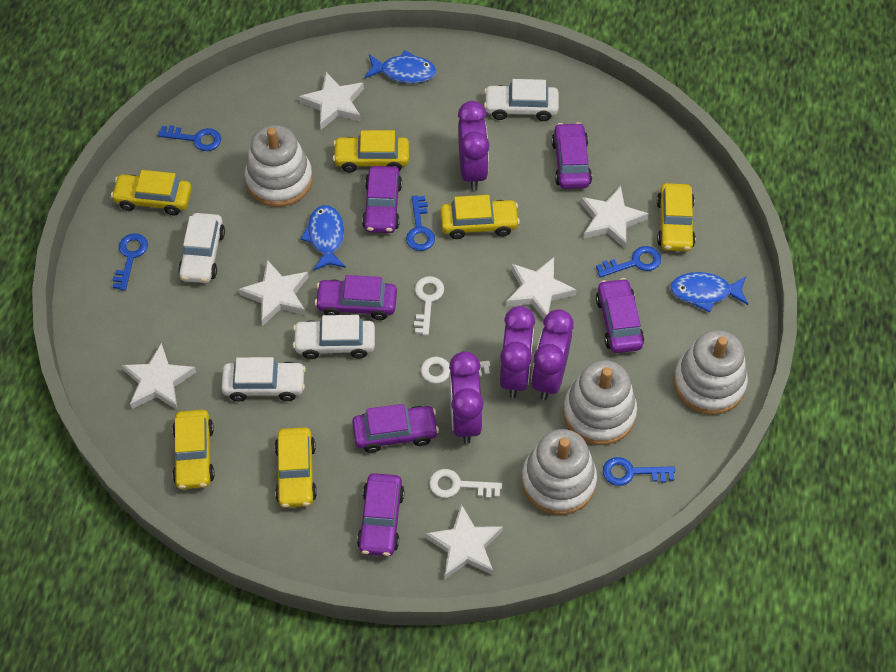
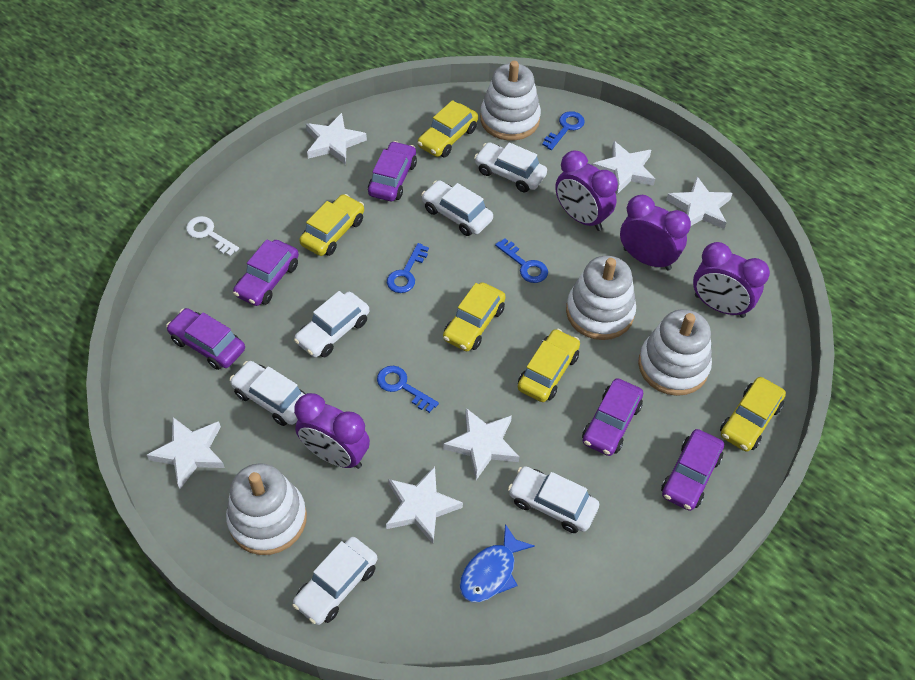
blue fish: [301,205,346,271] [364,50,437,83] [670,272,748,313] = 3 -> [460,524,535,602] = 1
blue key: [113,233,148,291] [158,125,221,151] [406,195,435,251] [596,246,661,277] [603,457,675,486] = 5 -> [377,366,439,413] [387,243,429,293] [495,238,548,283] [542,111,585,150] = 4
purple car: [315,275,397,320] [352,404,439,453] [357,473,405,556] [362,166,402,233] [552,122,592,189] [596,278,644,353] = 6 -> [166,308,245,370] [233,239,299,306] [368,141,417,201] [582,378,643,456] [661,429,724,511] = 5
white car: [178,213,225,283] [222,357,306,401] [293,315,375,359] [484,79,559,121] = 4 -> [230,361,306,426] [292,537,378,625] [294,291,369,358] [421,180,493,236] [474,142,547,192] [508,466,599,533] = 6
white key: [414,276,444,335] [421,357,490,384] [429,469,502,498] = 3 -> [186,216,239,256] = 1
yellow car: [111,170,192,215] [172,410,215,489] [275,427,317,508] [333,130,409,172] [440,195,520,239] [657,183,696,251] = 6 -> [299,194,364,256] [417,100,478,158] [443,282,506,351] [518,329,580,402] [720,377,786,452] = 5

